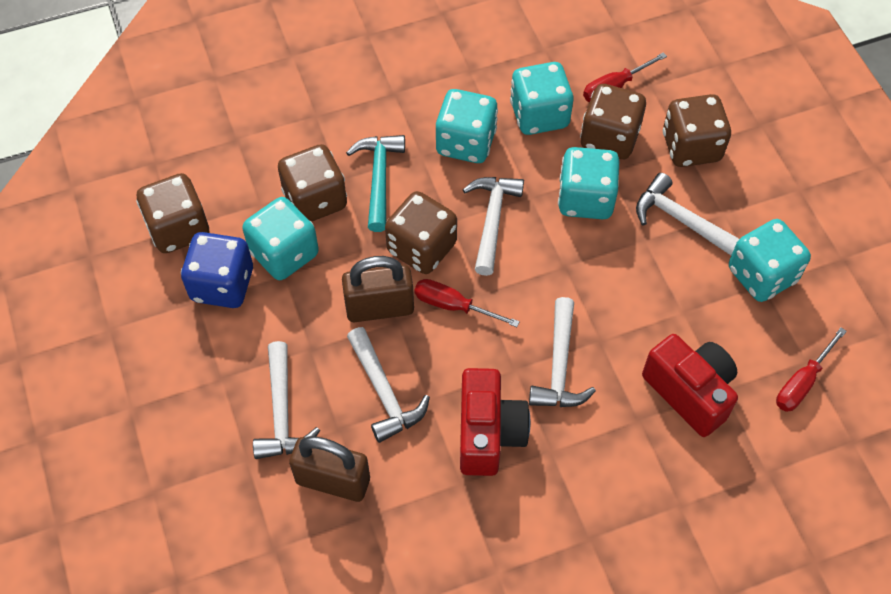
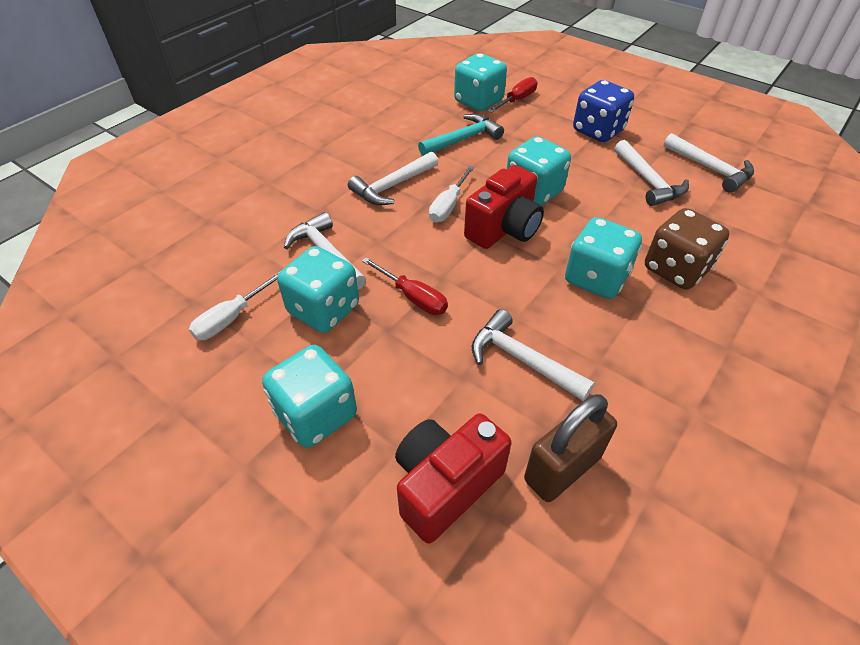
brown dice: [136,173,209,253] [278,144,347,222] [385,191,457,274] [580,84,646,159] [663,94,731,167] = 5 -> [645,208,729,289] = 1
brown padlock: [289,436,370,502] [342,256,414,322] = 2 -> [524,394,617,502] = 1
red screwdriver: [414,279,520,327] [583,52,667,102] [776,327,847,412] = 3 -> [362,257,448,315] [488,77,537,113] = 2
white screwdriver: none = 0 -> [189,272,280,340] [429,166,474,223] = 2

